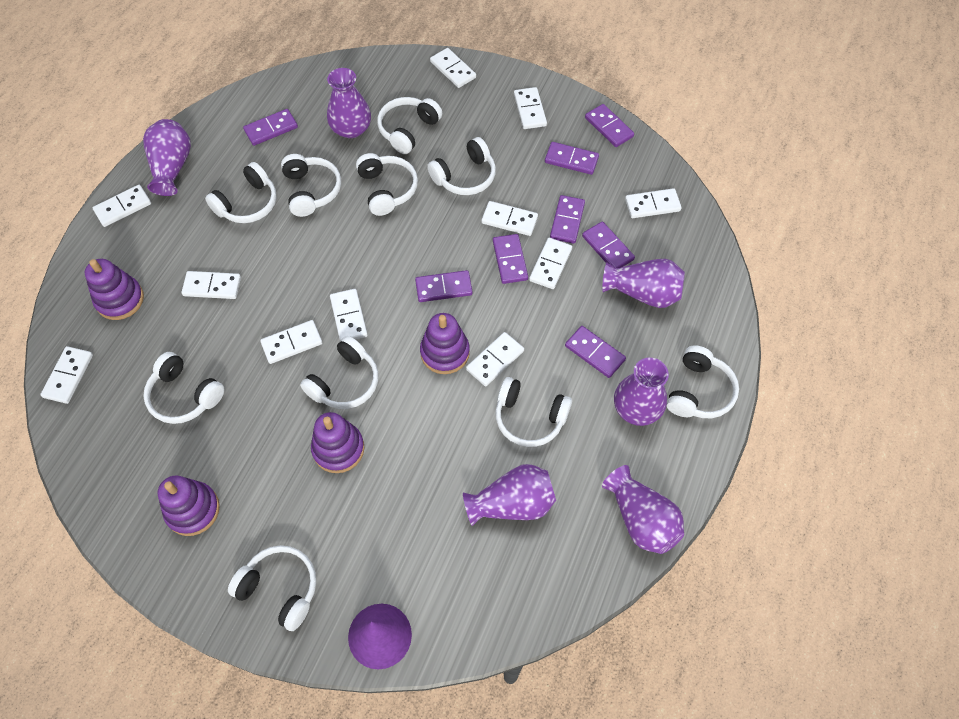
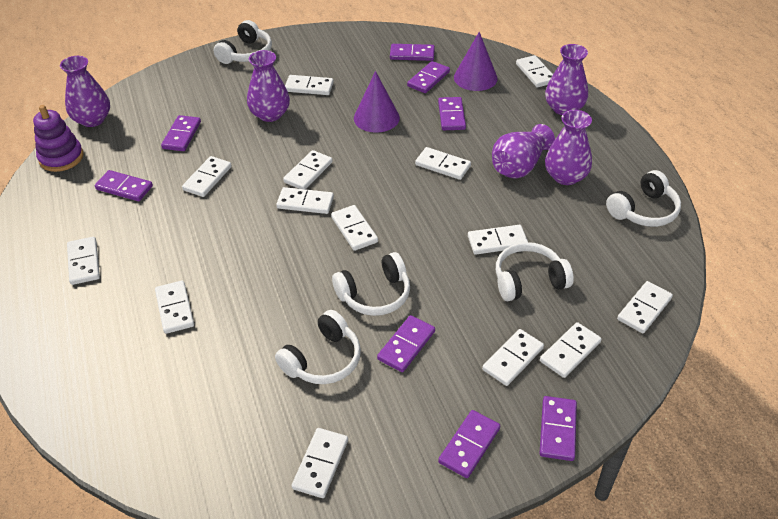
purple cone: [348,604,412,669] = 1 -> [354,71,400,133] [454,32,498,91] = 2
purple stacking toy: [85,259,144,320] [158,476,220,536] [311,412,364,473] [420,313,470,374] = 4 -> [33,105,84,172] = 1
purple vase: [143,119,191,196] [327,68,371,138] [463,464,556,526] [602,259,685,308] [602,465,684,554] [614,358,669,426] = 6 -> [60,56,110,127] [247,50,290,122] [492,124,555,179] [545,44,588,115] [545,110,592,185] = 5
white domino: [40,346,93,404] [93,185,151,227] [182,271,241,299] [260,320,322,364] [330,289,368,342] [430,48,476,88] [466,332,524,386] [482,201,538,236] [514,87,547,129] [529,238,572,289] [625,188,682,218] = 11 -> [67,237,100,285] [155,280,194,334] [182,156,232,197] [276,187,334,214] [283,150,332,189] [285,75,334,95] [292,428,348,498] [331,205,378,251] [415,147,471,180] [468,225,528,255] [482,329,544,386] [516,55,553,87] [540,322,602,378] [617,281,673,333] = 14
white headphones: [143,352,224,424] [205,162,277,223] [228,545,316,631] [281,154,341,217] [300,336,379,409] [356,153,418,216] [377,97,442,154] [427,137,496,195] [495,377,572,447] [667,345,739,418] = 10 -> [214,20,272,64] [275,310,361,384] [332,252,410,316] [496,242,574,301] [606,170,681,227] = 5

